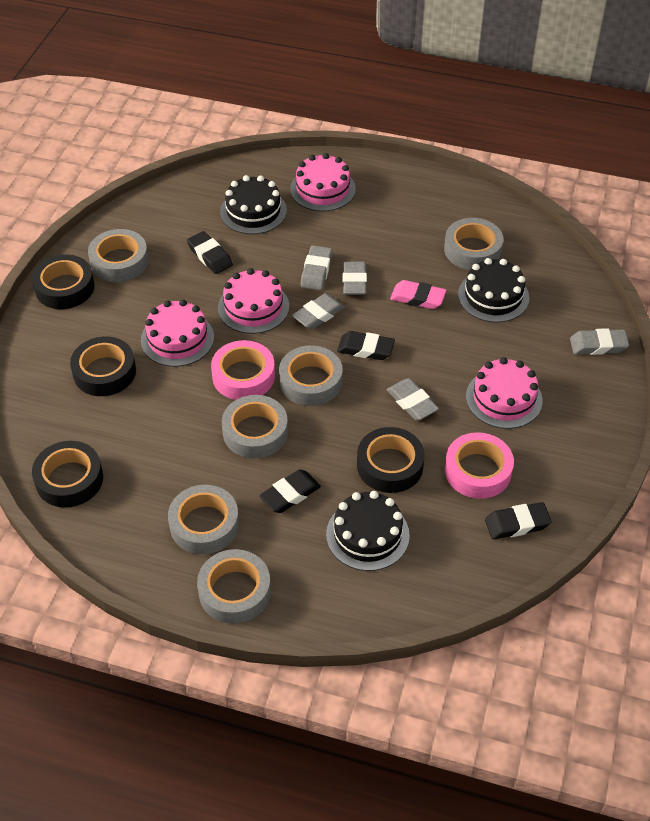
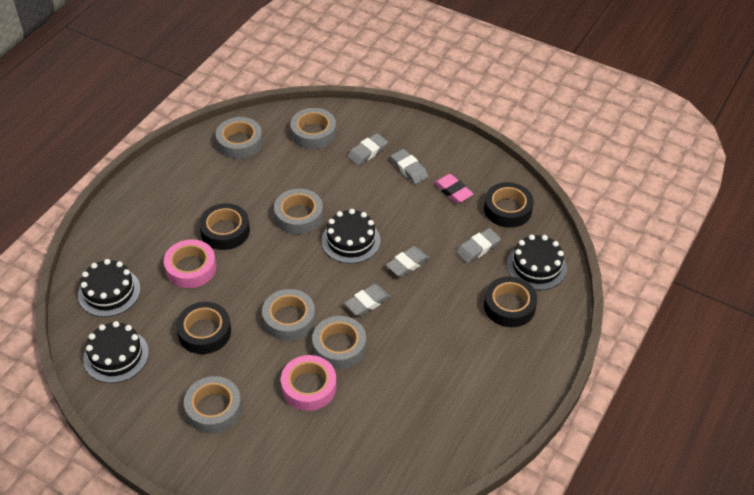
black cake: [220,175,287,234] [326,491,410,571] [458,258,529,322] = 3 -> [78,259,141,317] [83,321,149,383] [322,209,381,264] [507,234,567,290] = 4
black eraser: [187,231,233,274] [259,469,321,513] [337,331,395,360] [485,502,552,539] = 4 -> none = 0
pink cake: [141,300,214,367] [218,268,289,334] [290,153,356,211] [466,357,543,429] = 4 -> none = 0

